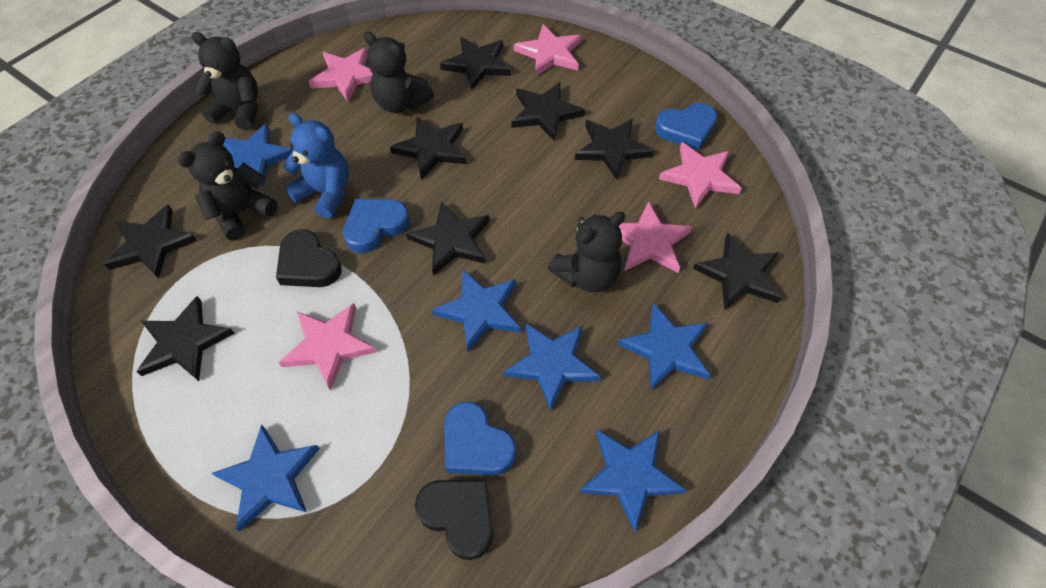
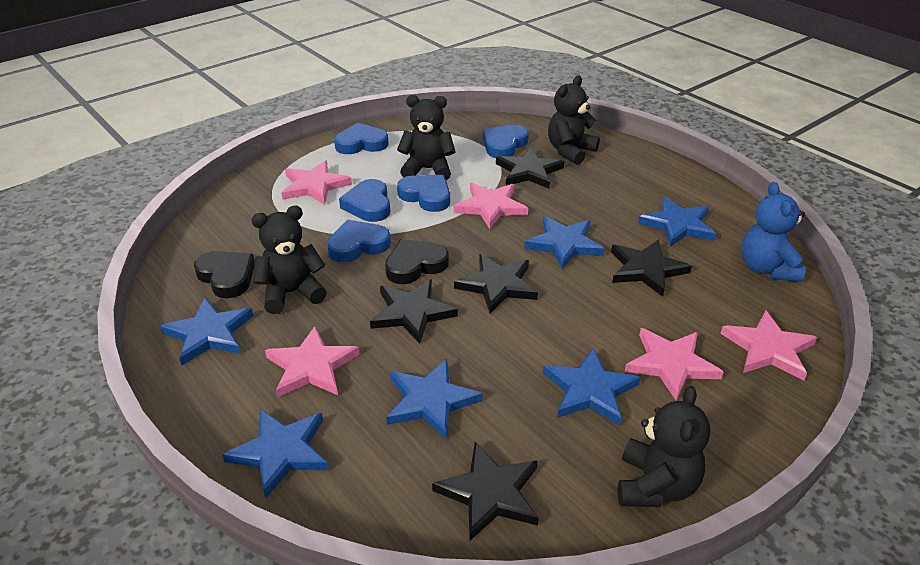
black star: [104,204,197,279] [136,296,235,381] [390,117,467,180] [406,202,490,276] [440,37,511,90] [511,82,585,141] [575,118,654,180] [693,233,781,310] = 8 -> [370,279,458,344] [432,442,539,541] [454,254,538,313] [496,147,564,188] [611,240,692,297] = 5
blue heart: [343,199,409,253] [444,401,516,476] [655,103,717,150] = 3 -> [327,220,391,263] [334,123,389,154] [339,179,390,222] [397,175,450,212] [483,125,529,158] = 5

